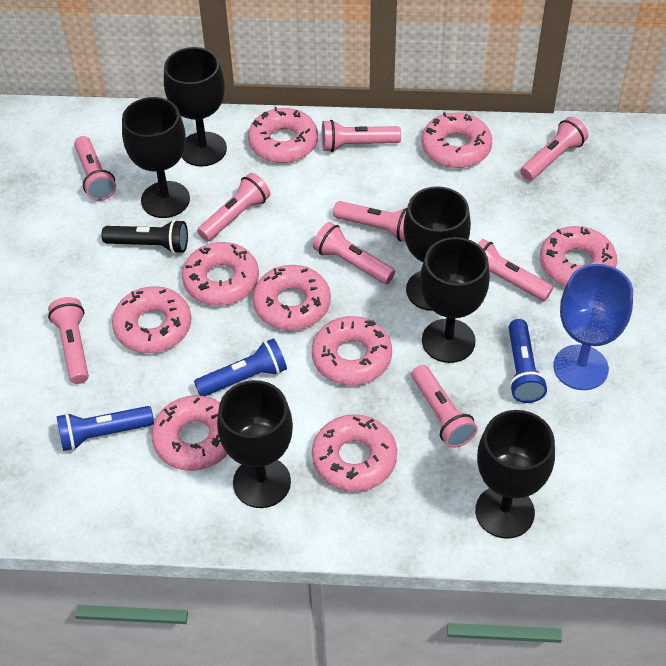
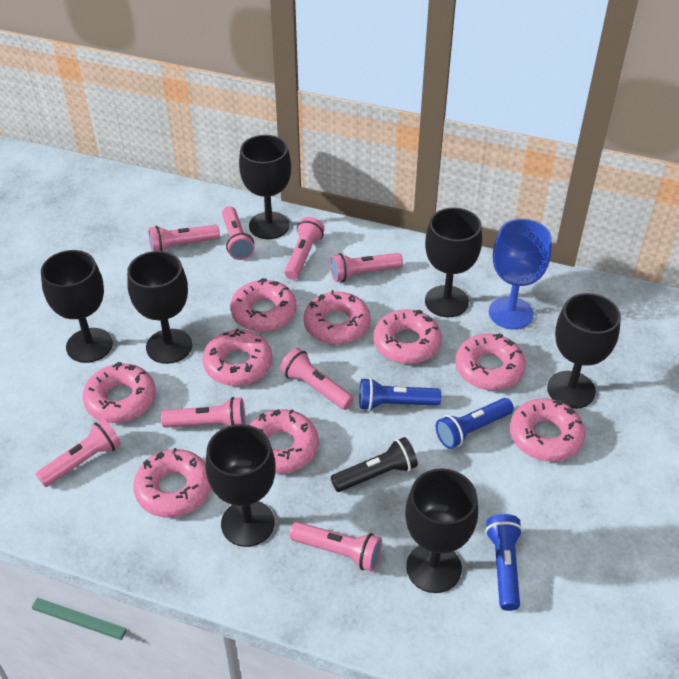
black goblet: [122,97,190,218] [164,47,227,167] [217,380,293,508] [403,186,471,311] [420,237,490,363] [475,410,555,539] = 6 -> [41,250,113,363] [127,251,192,364] [205,424,276,547] [239,135,291,239] [405,469,478,593] [425,207,482,317] [547,293,621,409] = 7
pink flashlight: [48,297,89,384] [74,136,116,201] [197,173,270,241] [313,222,395,284] [322,120,401,152] [333,201,407,241] [412,365,478,448] [478,239,553,301] [520,117,588,181] = 9 -> [36,419,121,487] [148,225,220,251] [161,397,245,428] [222,206,255,260] [280,348,354,410] [285,217,325,280] [290,522,382,571] [330,253,403,282] = 8

